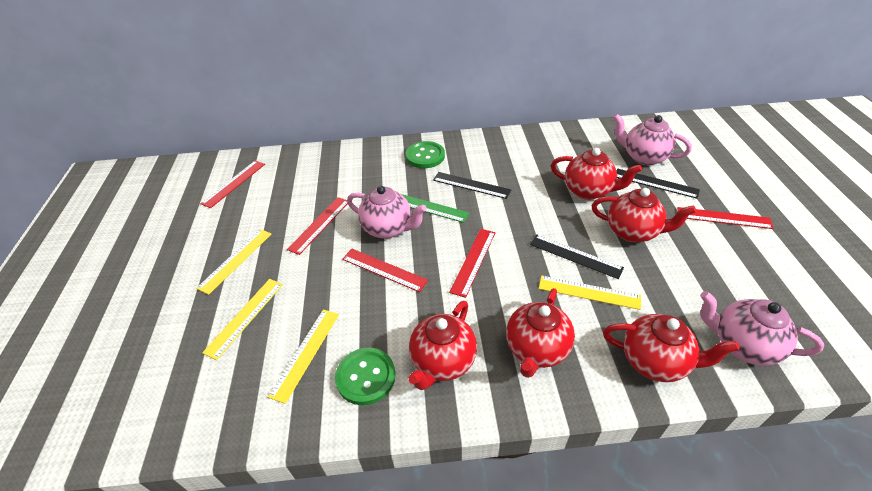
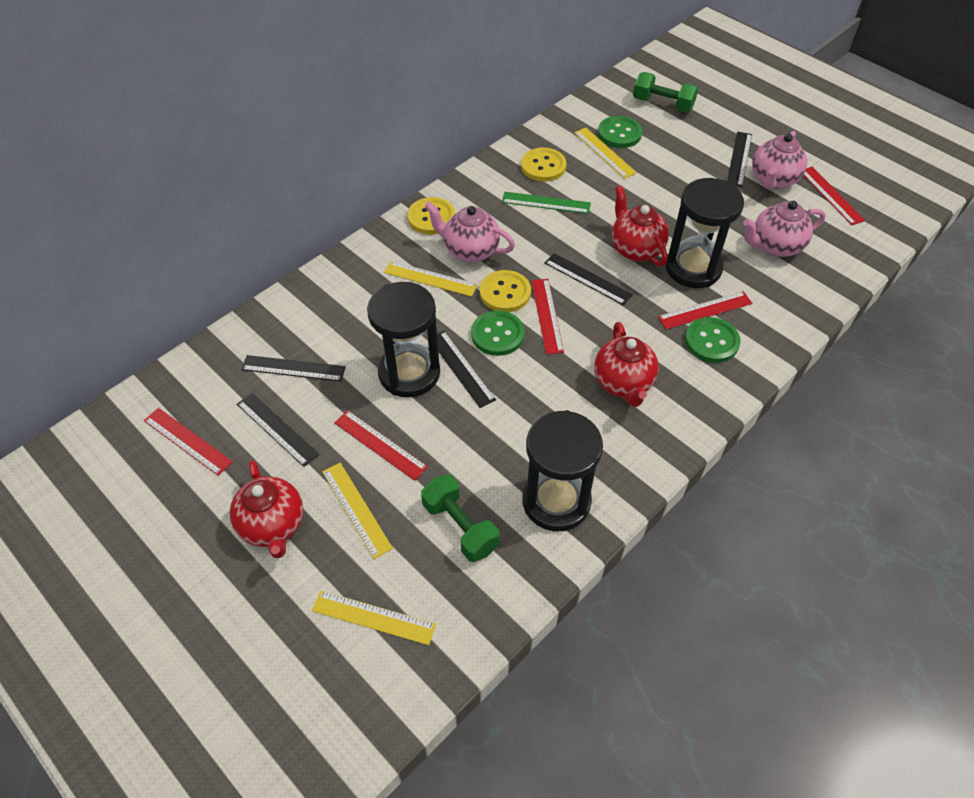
black hourglass: none = 0 -> [367,282,440,397] [522,410,603,531] [665,178,744,288] = 3
black ruler: [433,172,511,199] [530,234,624,279] [616,168,700,199] = 3 -> [237,393,319,467] [241,355,346,382] [437,331,496,408] [544,253,633,305] [727,131,752,187] = 5
green button: [335,348,395,405] [405,141,445,168] = 2 -> [471,311,525,356] [598,116,642,148] [685,317,741,363] = 3
green dumbbell: none = 0 -> [421,474,500,562] [633,72,698,112] = 2
red teapot: [408,301,477,390] [506,288,575,378] [551,148,642,200] [592,188,696,242] [603,314,739,382] = 5 -> [230,460,303,558] [594,322,659,407] [612,185,669,266] = 3
yellow button: none = 0 -> [407,197,455,234] [480,270,531,312] [521,148,566,182] = 3

